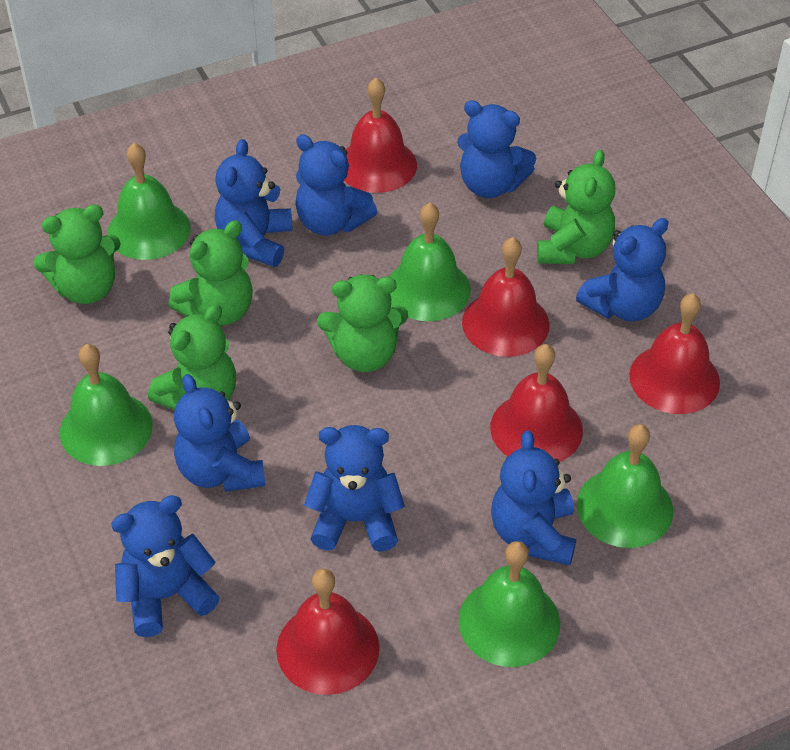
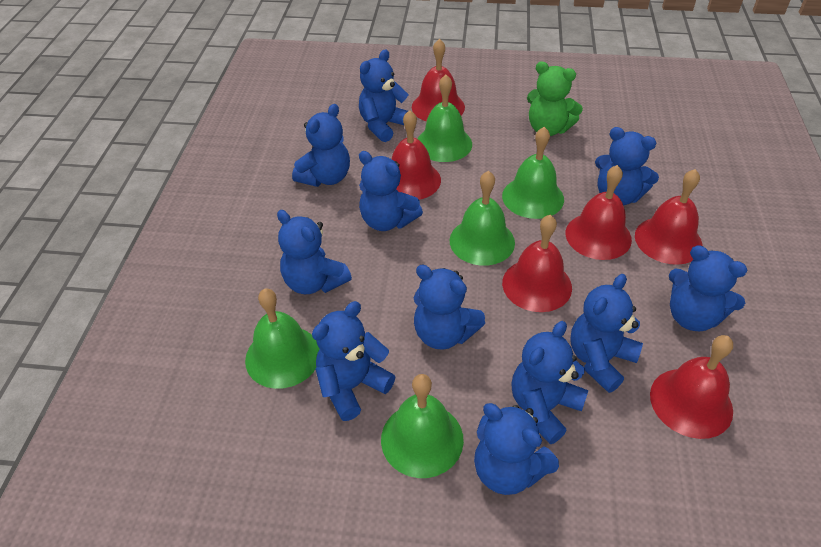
blue teddy bear: [111,495,220,637] [174,374,266,492] [215,139,292,267] [295,134,377,236] [304,425,405,552] [457,100,536,198] [491,431,576,565] [576,218,669,322] = 8 -> [277,210,352,294] [292,104,350,187] [312,301,395,421] [359,49,409,142] [359,151,423,231] [414,265,485,350] [474,403,559,495] [511,321,589,444] [570,274,643,393] [595,127,659,206] [669,245,747,331] = 11
green teddy bear: [33,204,121,304] [148,304,236,410] [169,220,253,325] [317,274,408,372] [537,150,615,264] = 5 -> [527,61,583,136] = 1
red bell: [276,568,380,695] [344,78,417,193] [462,237,550,357] [490,344,583,462] [629,293,720,414] = 5 -> [392,110,441,200] [412,39,465,122] [502,215,572,312] [566,165,632,260] [635,169,703,265] [650,335,733,439] = 6

